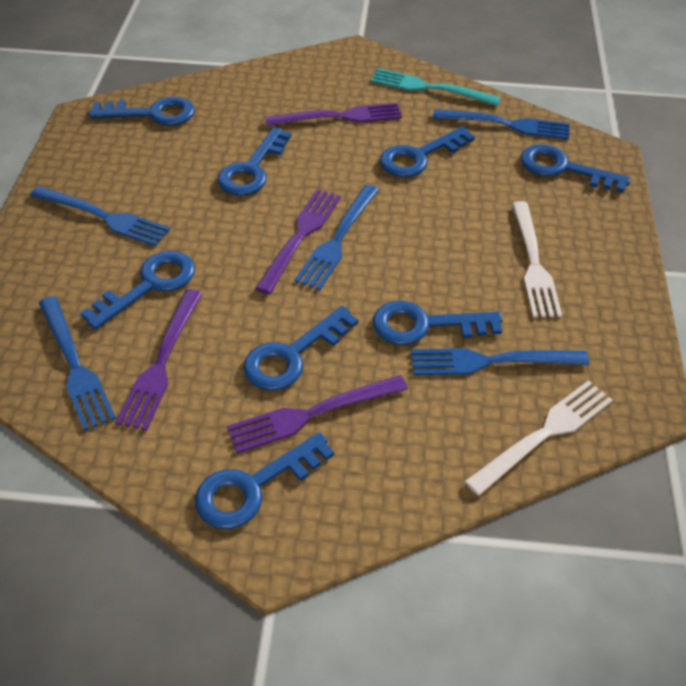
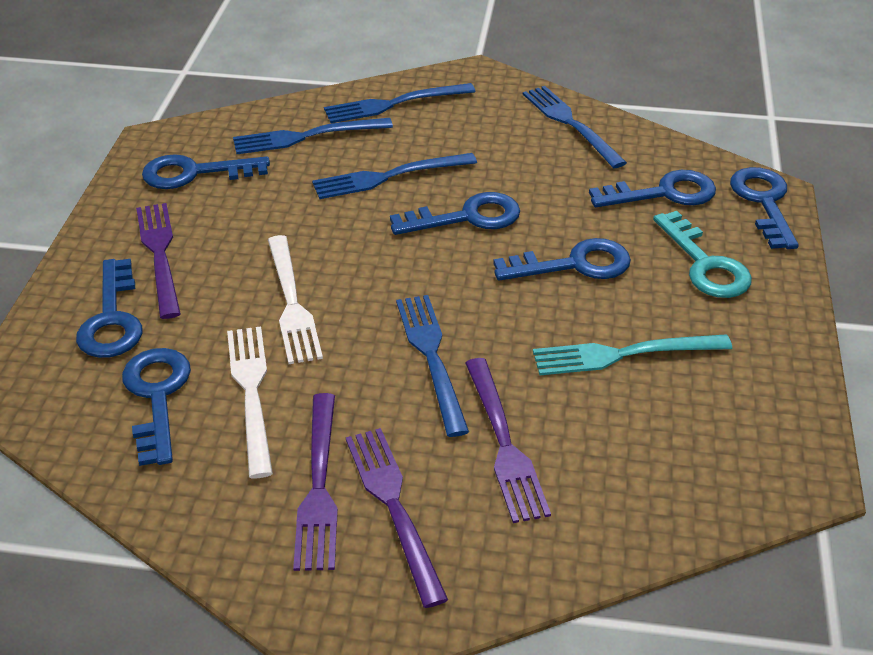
blue key: [81,251,195,330] [89,97,195,126] [195,432,334,529] [217,127,291,196] [243,306,358,391] [373,301,502,345] [380,126,475,177] [521,144,631,193] = 8 -> [76,259,143,358] [122,348,191,466] [142,154,270,189] [390,192,520,235] [493,238,631,281] [589,170,716,207] [730,167,799,249] = 7
turquoise key: none = 0 -> [653,211,752,298] = 1

